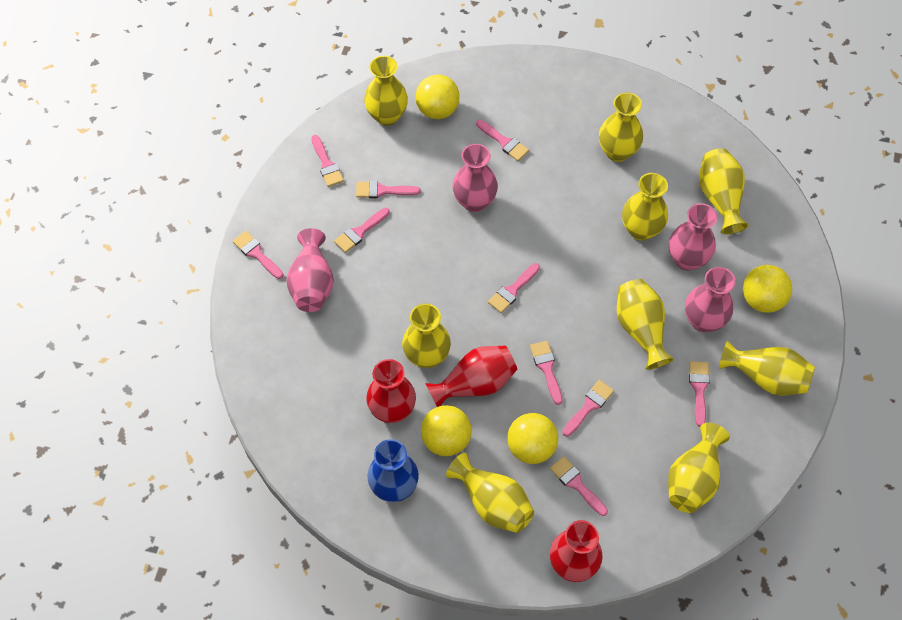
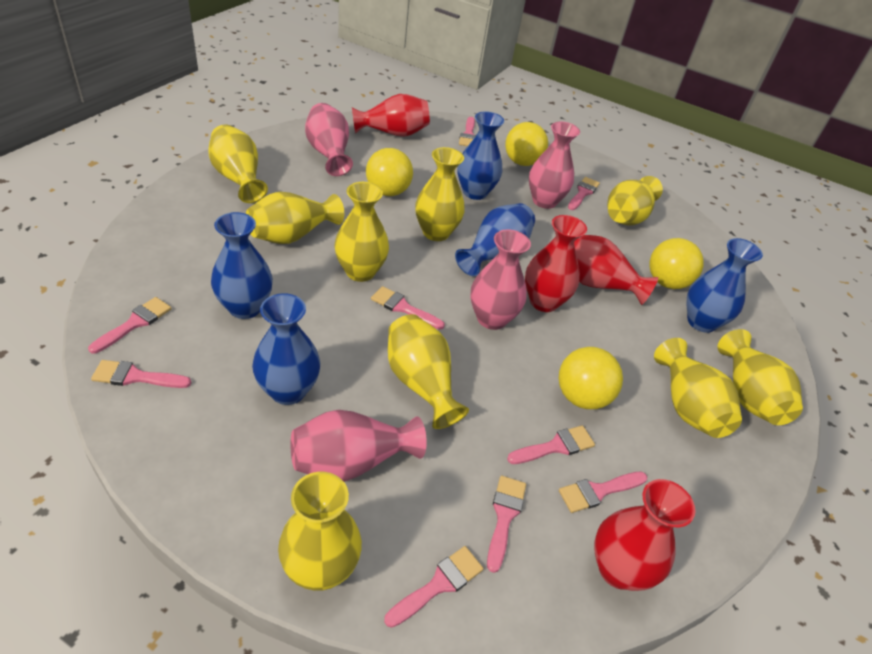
blue vase: [367,439,419,502] = 1 -> [211,212,273,319] [252,293,320,405] [455,203,535,276] [457,111,504,200] [687,238,763,333] = 5
pink brush: [233,231,284,279] [311,135,344,187] [334,208,390,253] [356,181,420,198] [476,119,529,161] [488,263,540,313] [530,341,563,405] [550,456,608,516] [562,380,614,437] [689,361,710,427] = 10 -> [88,297,172,354] [91,360,191,388] [371,286,445,330] [384,546,484,628] [459,117,476,146] [487,476,526,573] [507,425,595,464] [559,472,647,513] [568,177,600,210] = 9
red vase: [366,359,416,423] [425,345,517,407] [550,520,603,582] = 3 -> [352,94,430,137] [525,215,587,312] [574,235,658,305] [594,479,695,591] = 4

